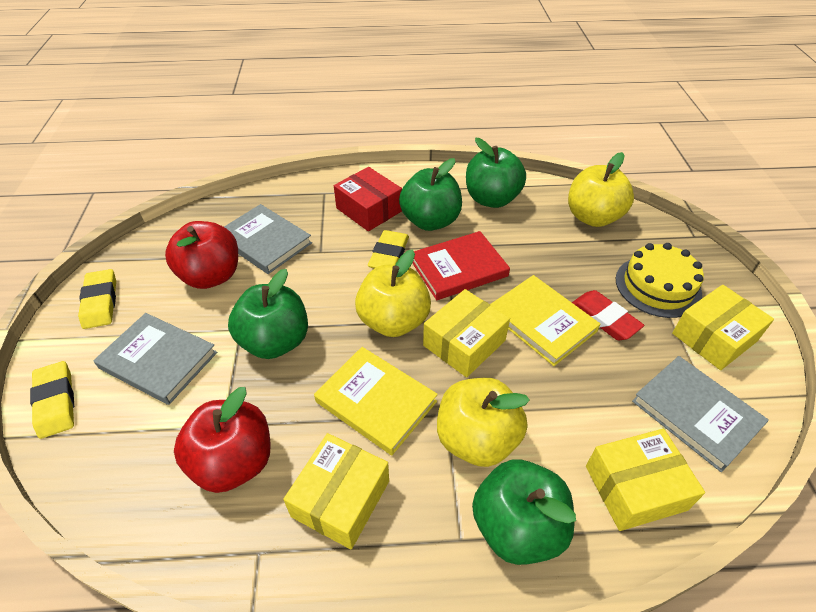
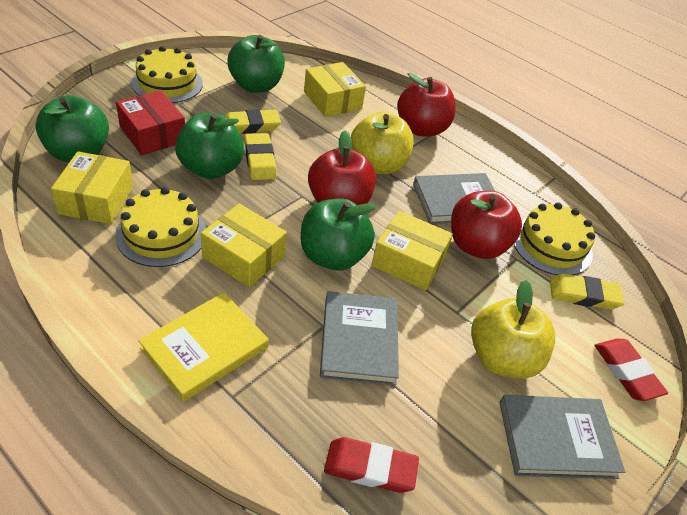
red apple: [165,221,238,289] [174,387,271,493] = 2 -> [308,130,376,205] [397,73,456,136] [451,191,522,259] = 3
red book: [412,231,510,300] = 1 -> none = 0
red eraser: [572,290,644,340] = 1 -> [324,437,419,493] [594,339,668,401] = 2
yellow apple: [355,250,431,337] [437,378,530,467] [568,152,634,227] = 3 -> [351,112,414,174] [471,280,555,379] = 2
yellow book: [314,347,438,455] [490,275,600,366] = 2 -> [138,292,269,402] = 1
yellow cake: [616,243,704,318] = 1 -> [115,187,206,267] [131,46,203,103] [514,202,595,275] = 3

